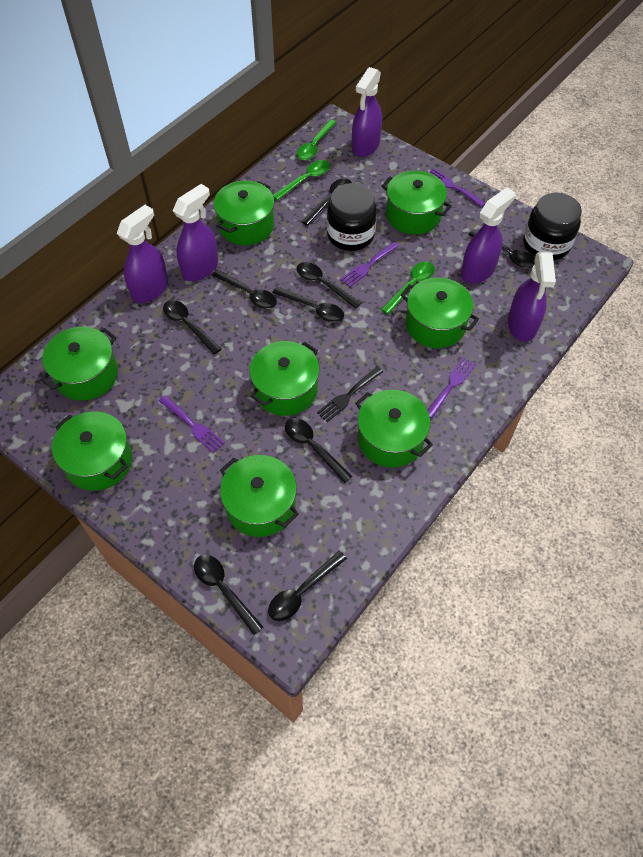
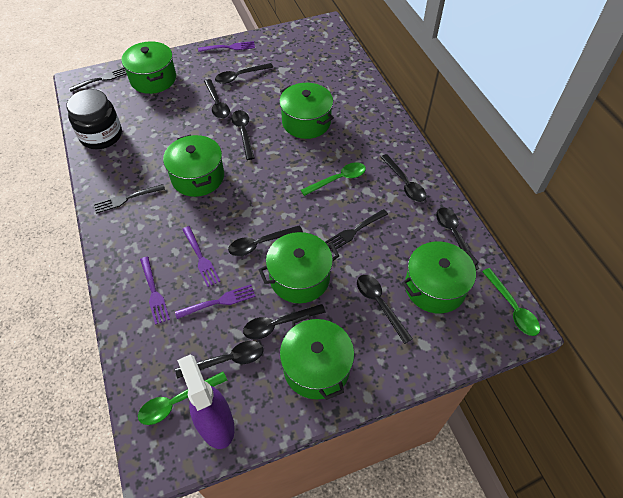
black fork: [317,366,383,422] = 1 -> [69,67,127,92] [93,184,165,214] [325,209,388,252] = 3
black jar: [327,183,377,251] [523,193,582,260] = 2 -> [66,89,122,149] = 1
green pot: [40,327,118,401] [52,411,132,491] [214,181,274,245] [220,455,299,537] [250,341,320,416] [355,390,433,468] [382,170,452,235] [401,278,479,348] = 8 -> [121,41,176,94] [163,134,224,197] [259,232,339,303] [279,83,334,139] [280,315,354,400] [402,242,479,313] = 6
purple spray bottle: [116,205,168,303] [173,184,218,281] [352,67,382,157] [461,187,516,283] [508,252,556,342] = 5 -> [177,354,235,449] = 1

